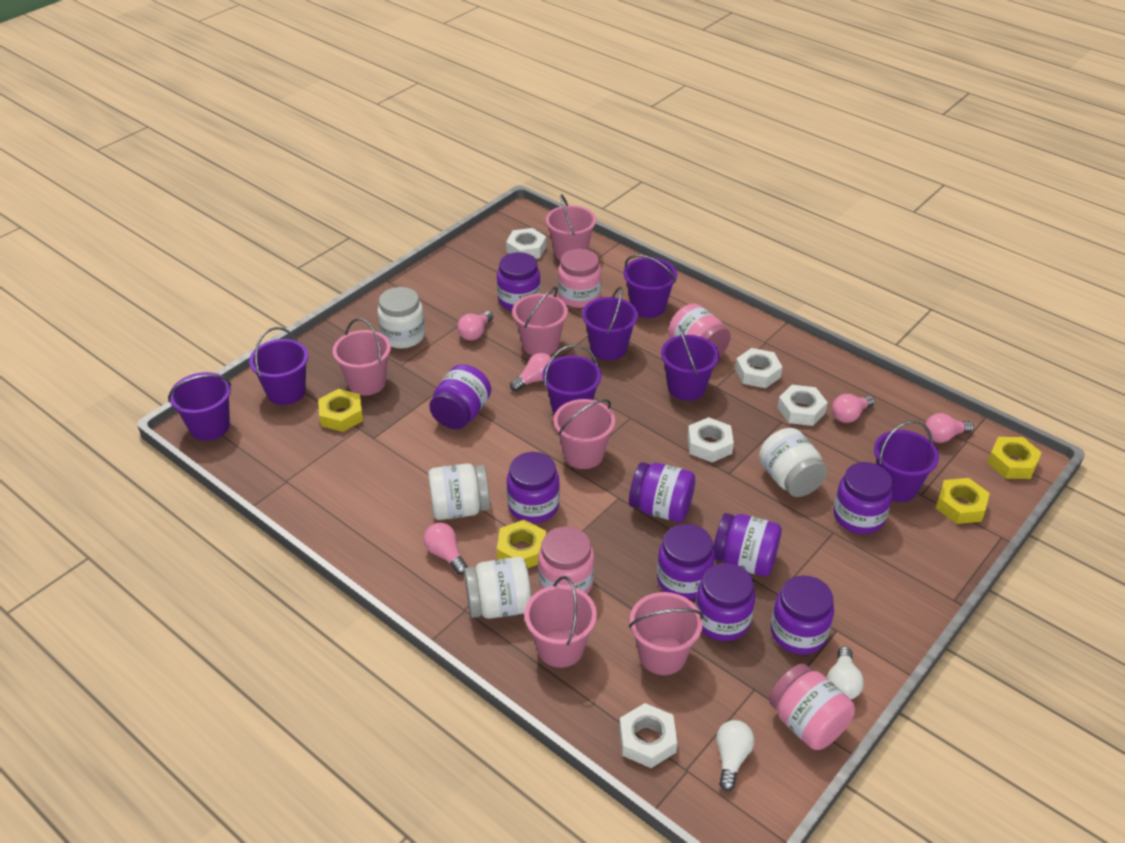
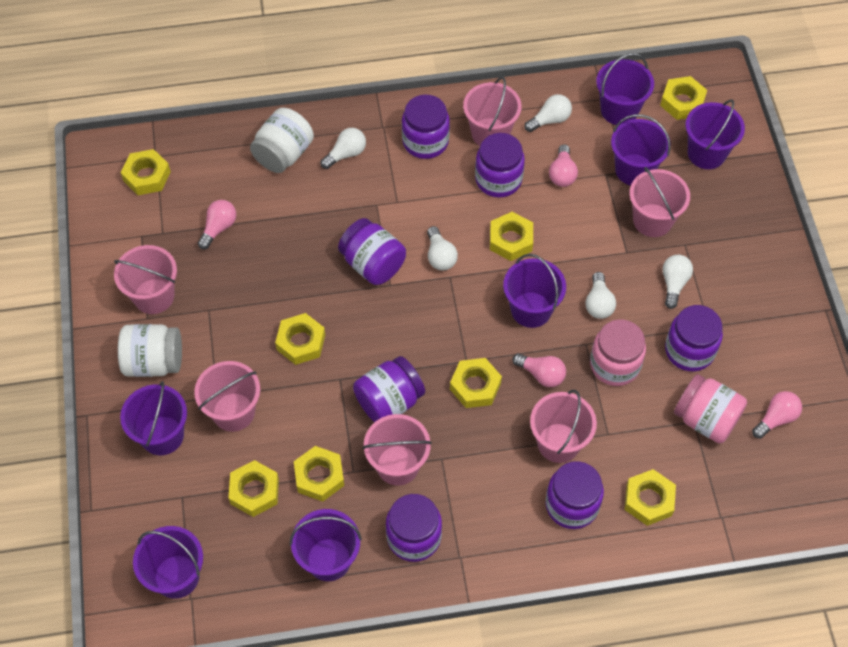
pink jar: [538,526,595,594] [558,249,602,308] [668,303,731,357] [769,664,855,750] = 4 -> [590,319,646,386] [674,374,747,443] = 2
pink light bulb: [424,523,468,574] [457,311,493,341] [510,353,551,391] [832,394,875,423] [925,413,974,443] = 5 -> [198,200,236,249] [512,353,566,387] [549,144,578,187] [752,391,802,439] = 4
purple jar: [429,364,491,429] [497,252,541,311] [507,452,560,523] [629,462,695,522] [657,524,715,600] [695,563,755,641] [713,513,782,577] [771,575,834,655] [833,462,893,534] = 9 -> [338,218,406,285] [353,356,425,423] [386,494,442,562] [402,95,450,159] [475,133,525,197] [546,461,604,529] [665,305,723,371] = 7
white jar: [378,287,425,349] [428,464,490,520] [464,557,531,619] [759,428,827,497] = 4 -> [118,324,182,377] [250,108,314,173] = 2
white light bulb: [716,720,755,791] [827,647,864,699] = 2 -> [321,128,366,169] [427,226,458,271] [524,94,572,132] [585,272,616,319] [662,255,693,309] = 5
white nut: [506,228,546,259] [619,703,677,768] [687,417,734,463] [735,348,782,388] [777,385,828,426] = 5 -> none = 0
yellow nut: [318,389,363,432] [497,519,546,569] [936,478,990,524] [987,437,1042,479] = 4 -> [120,149,171,195] [228,460,279,517] [275,313,325,365] [294,446,344,502] [450,358,502,408] [490,212,533,261] [625,469,676,526] [660,76,707,120] = 8

